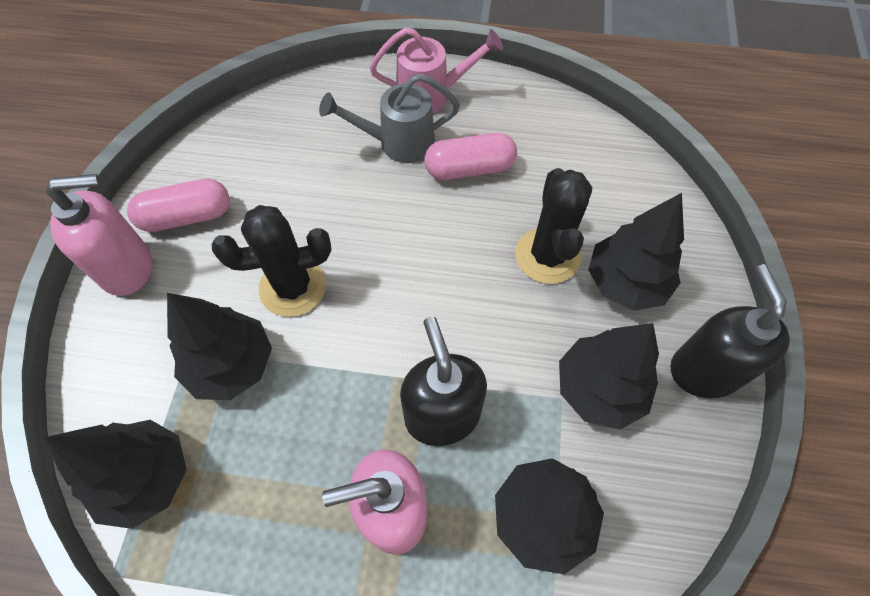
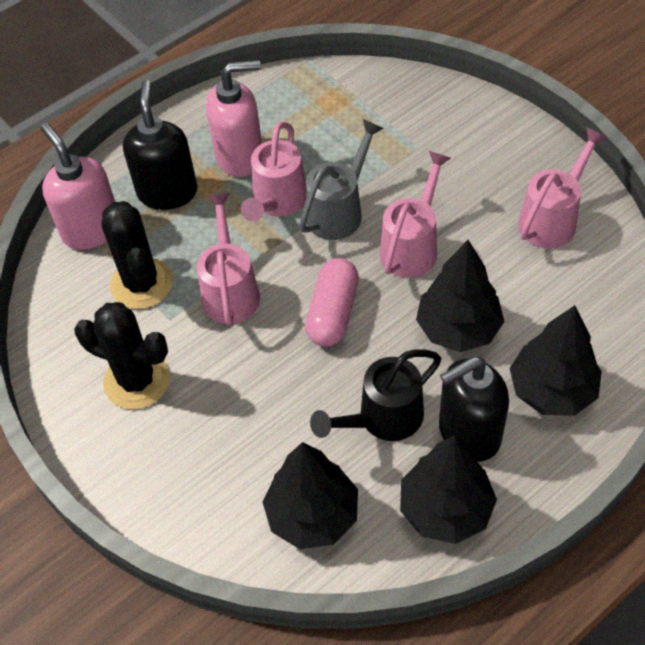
black tree: [44,420,187,529] [167,293,272,400] [495,458,604,574] [559,323,659,429] [588,193,684,311] = 5 -> [263,442,358,549] [400,435,497,544] [416,240,504,352] [509,305,602,416] = 4
black watering can: none = 0 -> [310,349,441,441] = 1
pink capsule: [127,179,230,232] [424,133,517,180] = 2 -> [305,258,359,347] = 1
pink watering can: [370,27,503,113] = 1 -> [197,193,260,326] [241,122,306,222] [380,151,451,278] [518,127,607,249] = 4

